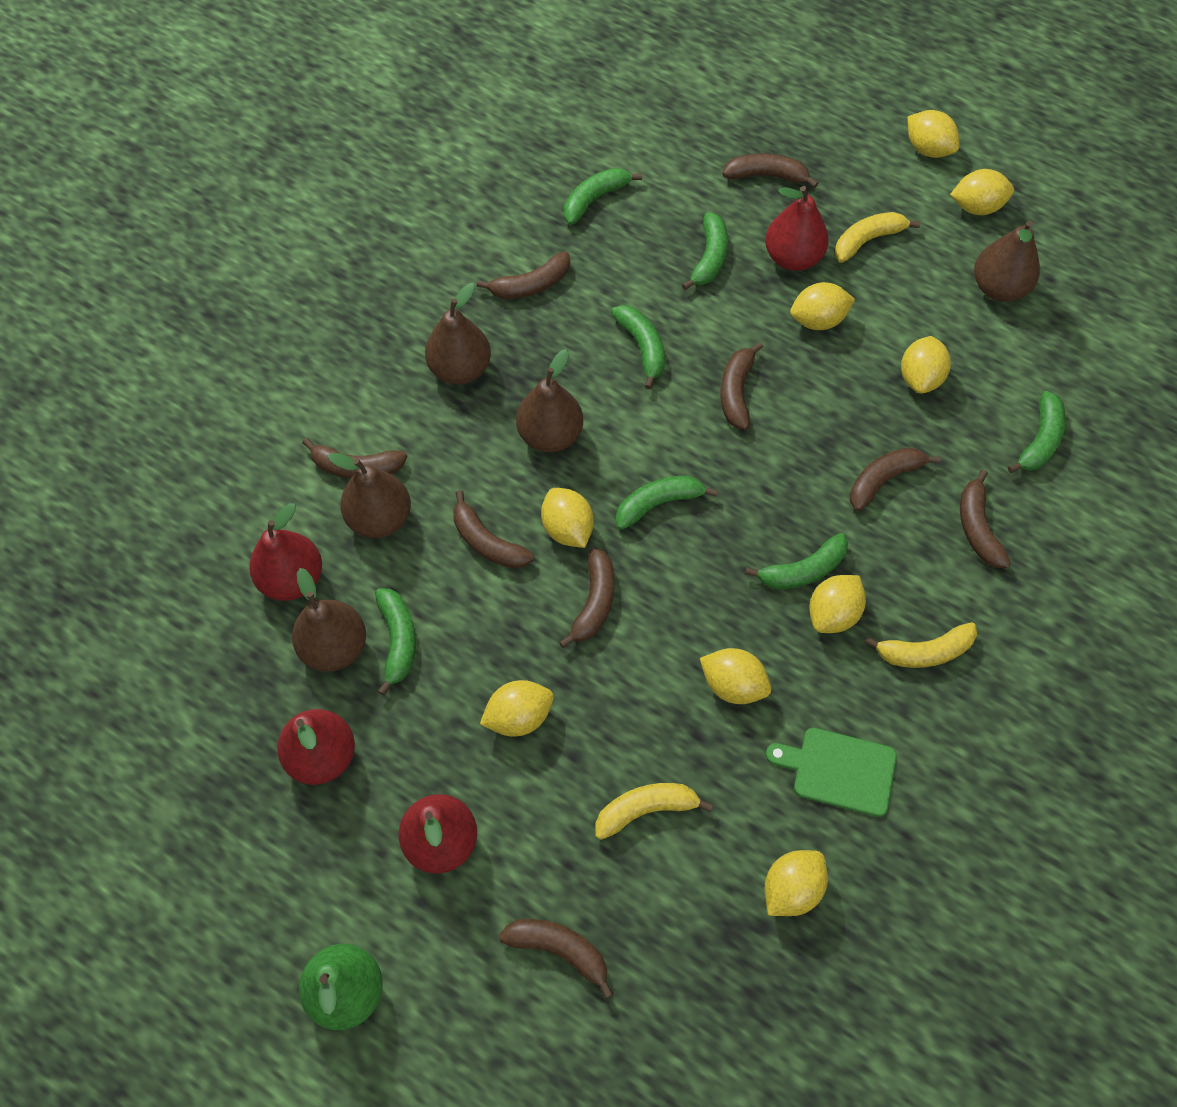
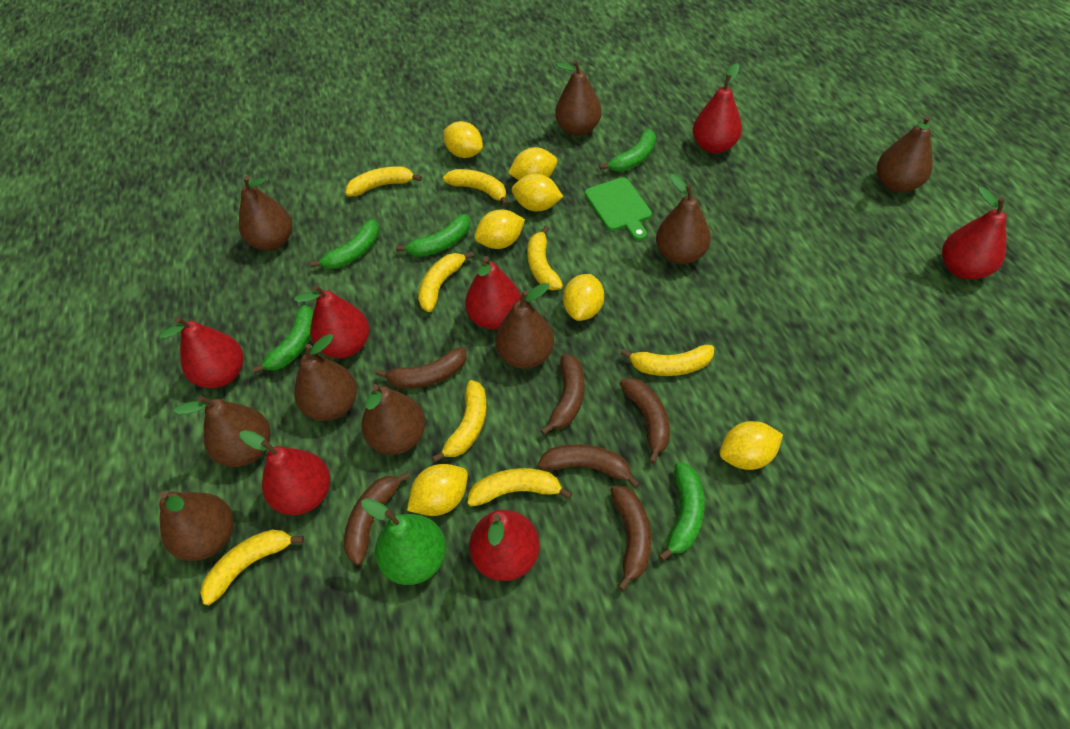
brown banana: [302,438,408,479] [453,490,534,569] [476,252,570,299] [499,919,614,999] [559,548,615,648] [720,342,763,430] [723,153,818,188] [850,447,941,511] [960,469,1011,568] = 9 -> [344,471,410,565] [376,347,467,389] [538,444,640,488] [540,354,584,435] [610,485,651,591] [620,378,670,464] = 6
brown pear: [292,568,366,672] [328,453,411,538] [425,283,491,384] [516,349,583,452] [974,220,1040,302] = 5 -> [159,491,234,561] [173,395,270,467] [239,176,292,251] [294,334,357,421] [361,384,425,455] [495,283,554,369] [555,60,602,136] [656,174,711,264] [877,115,933,193] = 9
green banana: [375,588,416,696] [564,168,642,225] [611,305,665,389] [616,476,718,530] [682,212,728,290] [745,533,848,589] [1008,391,1066,473] = 7 -> [252,305,313,374] [310,219,379,269] [396,214,470,257] [599,129,656,171] [658,462,705,561] = 5
red pear: [249,503,322,601] [277,709,355,785] [399,794,477,874] [765,186,829,271] = 4 -> [159,317,243,388] [240,430,330,515] [294,285,369,358] [465,256,521,329] [469,510,540,581] [693,63,742,154] [942,187,1006,280] = 7
yellow banana: [595,783,713,840] [835,212,921,263] [864,622,977,668] = 3 -> [200,530,304,605] [345,166,422,196] [418,251,474,312] [432,380,487,463] [443,169,508,206] [467,468,572,507] [527,226,563,290] [620,345,714,376] = 8
yellow lemon: [480,680,554,737] [541,488,594,548] [700,648,771,704] [765,850,828,916] [790,282,855,330] [809,575,866,633] [901,336,951,394] [908,110,959,158] [950,169,1014,215] = 9 -> [407,464,468,516] [443,121,483,158] [474,210,525,249] [508,147,557,180] [511,174,563,211] [563,274,604,321] [720,421,783,470] = 7

